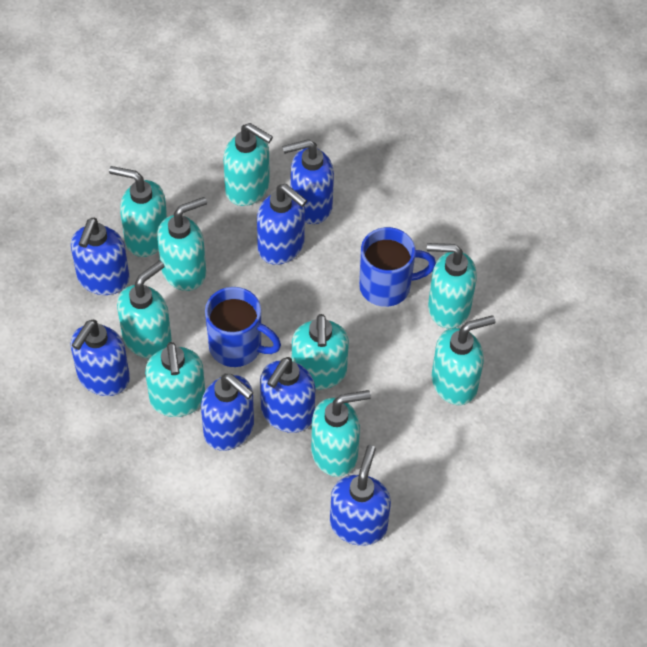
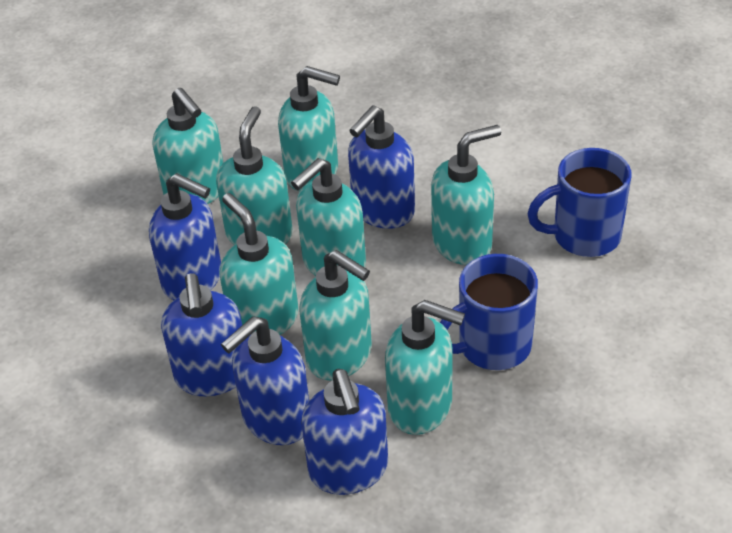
blue soap dispenser: [71,218,130,295] [71,320,130,396] [201,374,254,451] [257,184,307,265] [260,357,315,433] [282,139,334,224] [330,445,391,546] = 7 -> [149,173,221,300] [161,273,242,396] [221,316,309,445] [301,369,388,495] [348,105,415,229] = 5
turquoise soap dispenser: [109,166,167,257] [117,260,172,359] [145,342,205,417] [157,197,207,291] [223,123,273,206] [292,314,349,389] [311,390,371,477] [427,243,477,329] [432,315,495,405] = 9 -> [153,88,224,204] [216,106,293,245] [219,193,299,335] [278,66,340,191] [291,158,366,276] [300,250,372,380] [385,300,465,435] [431,125,501,265] = 8

